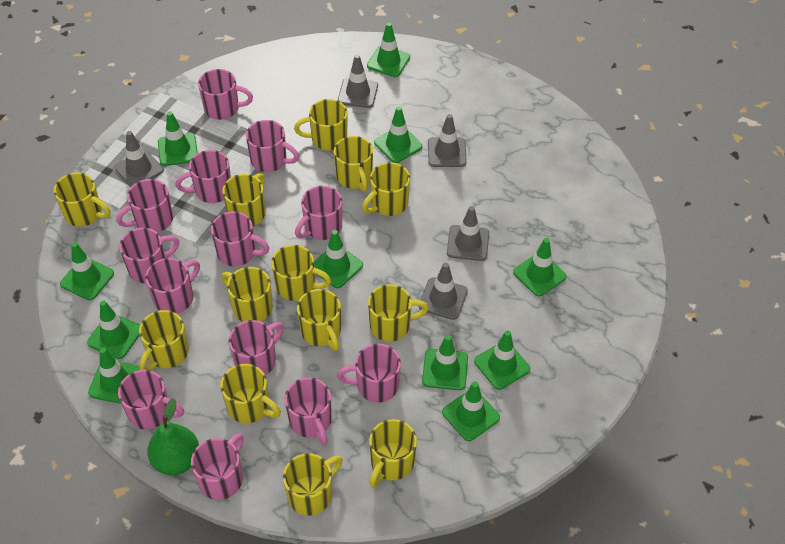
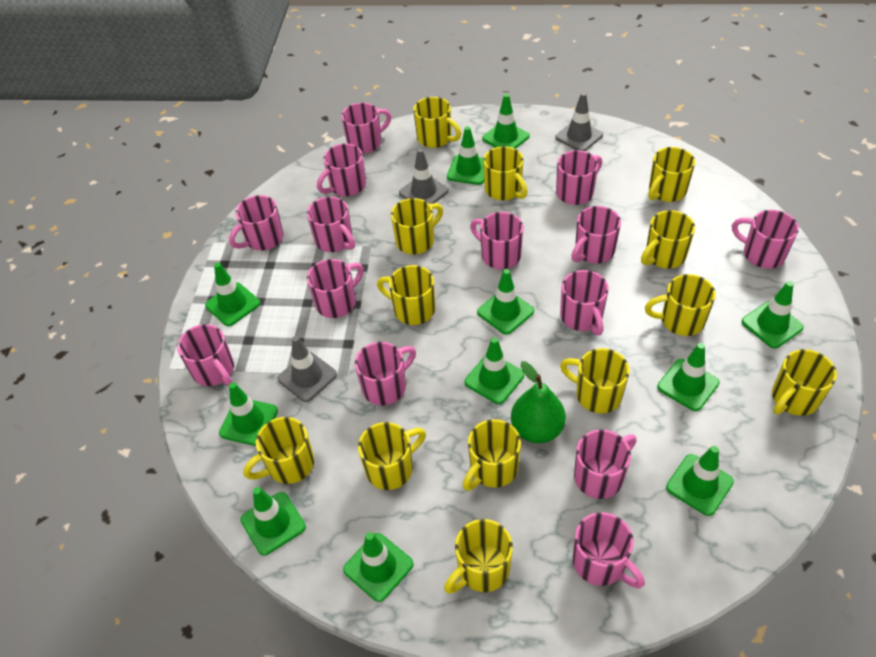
grey traffic cone: [114,131,164,187] [338,54,378,108] [418,263,468,320] [428,114,467,167] [447,206,489,261] = 5 -> [278,336,337,402] [399,149,449,204] [555,92,603,151] = 3
pink mug: [116,179,173,232] [118,370,184,430] [119,228,179,283] [145,258,200,314] [175,150,231,203] [191,433,244,500] [198,69,253,120] [211,211,270,266] [229,320,284,375] [246,120,299,172] [285,377,332,445] [295,186,342,240] [337,343,401,403] = 13 -> [177,324,234,386] [229,195,283,251] [307,197,355,252] [307,259,364,318] [317,143,366,196] [341,102,391,154] [355,342,416,405] [470,212,523,269] [556,150,602,205] [560,270,609,335] [571,206,621,264] [573,512,645,588] [574,429,637,499] [732,210,799,269] = 14

